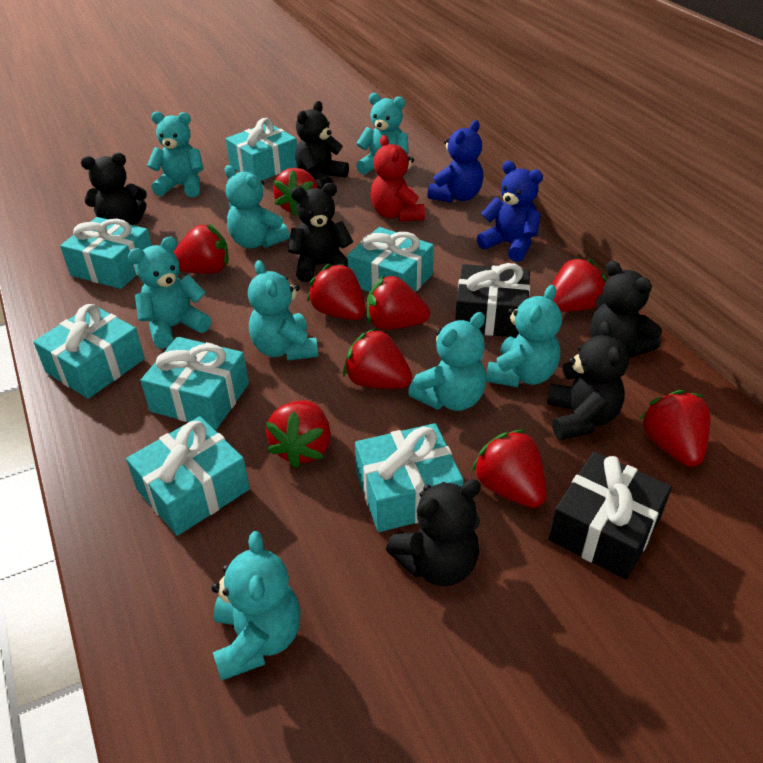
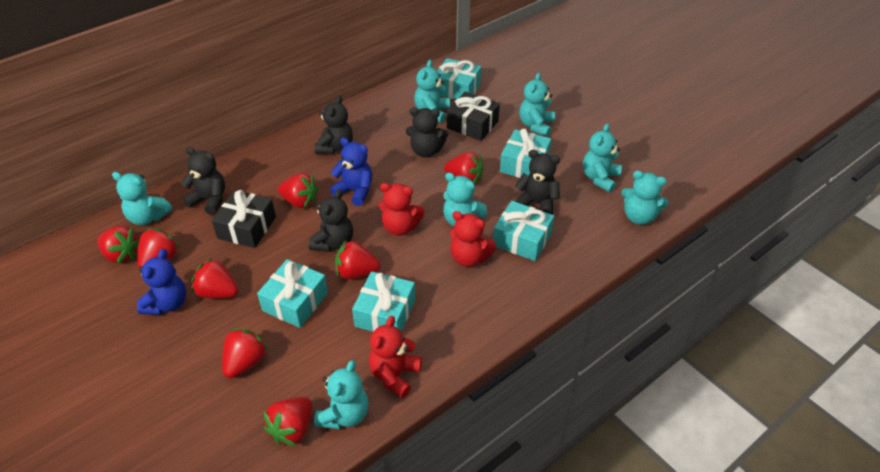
black teddy bear: [81,153,147,225] [288,183,353,282] [295,101,349,189] [386,479,481,586] [547,320,629,440] [590,261,662,358] = 6 -> [181,147,225,215] [309,189,353,252] [315,95,353,154] [406,107,448,158] [515,150,560,214] = 5
red strawberry: [173,224,229,274] [266,401,331,469] [273,168,318,216] [307,263,366,320] [343,328,412,389] [367,275,430,330] [471,430,547,508] [552,257,607,312] [639,390,710,467] = 9 -> [97,226,139,264] [137,228,181,268] [191,258,238,299] [222,328,269,378] [263,397,312,446] [278,173,319,208] [335,240,381,279] [444,152,484,184] = 8
red teddy bear: [370,135,425,222] = 1 -> [369,316,422,398] [378,183,425,236] [450,211,496,267] = 3
turquoise gift: [33,304,145,399] [60,217,152,289] [126,416,250,536] [140,337,249,429] [226,118,297,180] [347,227,434,292] [355,423,464,532] = 7 -> [257,259,328,328] [352,271,415,332] [437,58,481,100] [493,201,554,261] [500,128,551,178] = 5
turquoise teddy bear: [128,237,211,349] [147,111,204,197] [212,531,301,681] [225,165,290,248] [248,260,318,361] [356,93,409,175] [408,312,486,411] [486,285,562,387] = 8 -> [112,172,173,225] [314,360,369,429] [414,60,450,123] [443,172,487,226] [519,73,555,137] [583,123,622,192] [621,170,669,225] = 7

